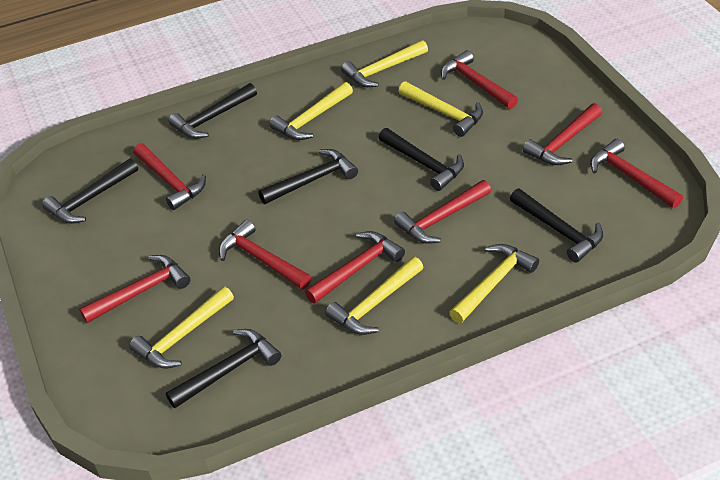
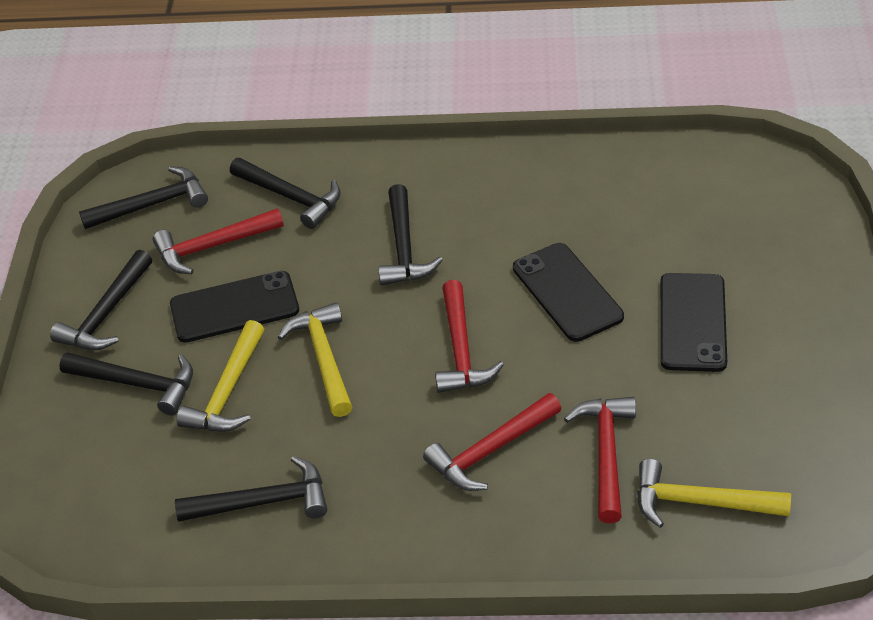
black phone: none = 0 -> [170,271,299,343] [513,243,624,342] [660,273,727,372] = 3
red hammer: [79,255,190,323] [133,143,206,210] [219,219,311,289] [305,231,405,303] [394,180,491,244] [441,50,518,109] [523,103,602,165] [590,139,683,208] = 8 -> [152,208,284,274] [423,393,561,491] [435,280,504,393] [564,397,636,523] = 4
yellow hammer: [129,286,234,369] [269,82,353,140] [325,257,423,335] [341,40,428,87] [399,81,483,137] [449,244,539,323] = 6 -> [177,320,264,432] [278,302,352,417] [637,459,791,528] = 3

